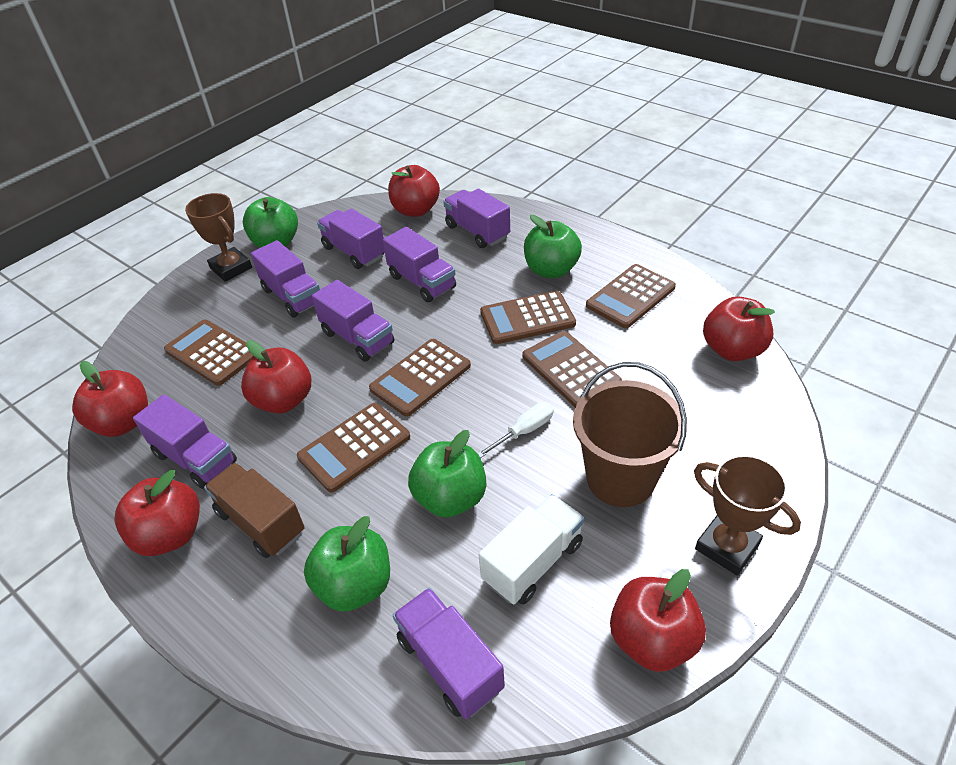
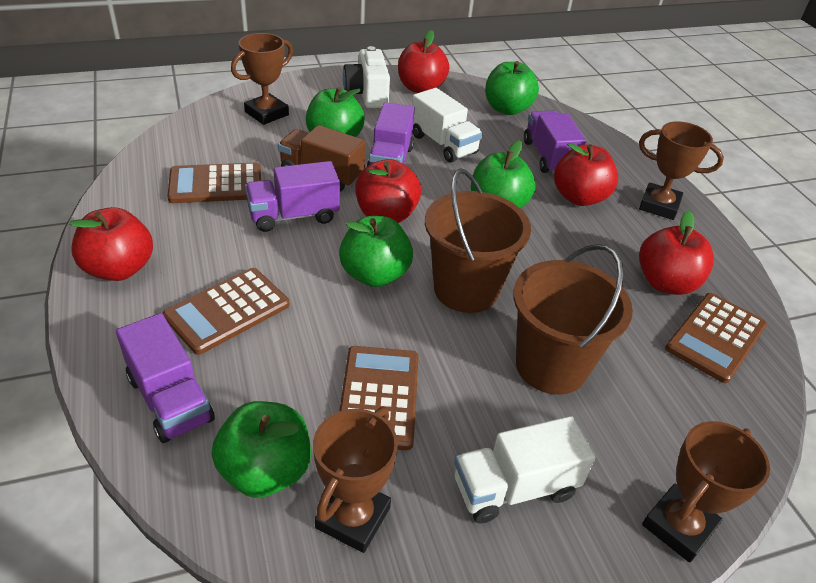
brown bucket: [573,362,687,507] = 1 -> [425,168,531,313] [513,244,633,395] = 2
brown calculator: [164,319,253,386] [297,403,410,493] [369,339,471,417] [480,290,576,344] [522,331,622,407] [586,264,676,328] = 6 -> [163,268,290,355] [167,163,261,203] [339,346,419,450] [665,293,767,383] = 4
brown trophy: [185,193,252,282] [694,455,801,575] = 2 -> [231,33,293,125] [313,407,398,553] [639,122,724,220] [642,421,770,563] = 4
green apple: [243,197,298,248] [304,516,390,612] [408,430,486,518] [524,215,582,278] = 4 -> [211,401,311,498] [306,87,365,137] [339,216,413,287] [471,140,536,208] [485,61,539,115] = 5
purple truck: [133,394,237,489] [251,240,320,318] [312,280,394,362] [317,208,385,269] [383,227,456,302] [393,588,505,719] [443,189,510,248] = 7 -> [116,313,215,443] [245,161,340,232] [366,102,415,167] [524,110,586,174] = 4
red apple: [72,361,148,437] [115,470,200,556] [241,340,311,414] [388,165,440,217] [610,569,706,672] [703,297,775,361] = 6 -> [69,207,153,281] [355,159,422,223] [398,30,449,93] [554,143,618,206] [639,210,714,295] = 5
white camera: none = 0 -> [343,46,390,108] = 1
white screwdriver: [478,402,554,458] = 1 -> none = 0
white truck: [479,494,585,604] = 1 -> [412,88,483,163] [454,416,596,524] = 2

